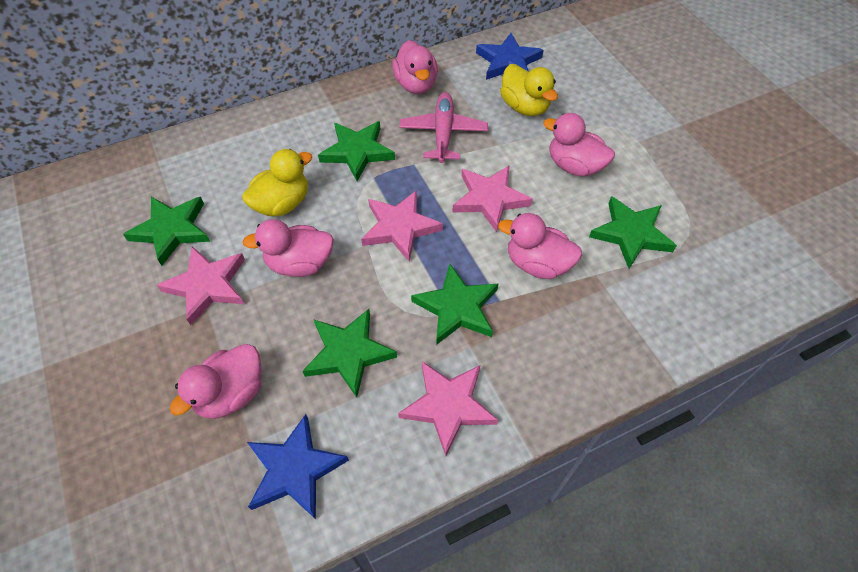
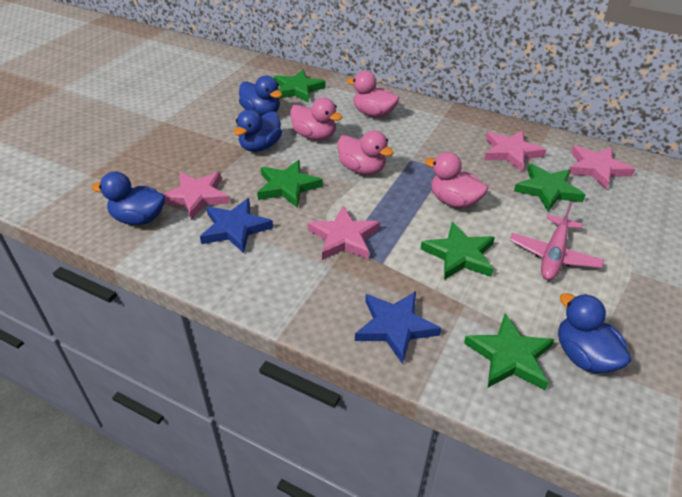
blue duck: none = 0 -> [92,172,165,225] [234,109,282,152] [239,76,282,116] [558,293,631,373] = 4
pink duck: [170,344,262,419] [243,219,334,277] [392,40,438,94] [498,213,582,279] [543,113,615,177] = 5 -> [290,98,342,140] [338,130,394,175] [347,71,399,118] [425,152,488,209] = 4
yellow duck: [242,149,312,217] [500,64,558,116] = 2 -> none = 0

